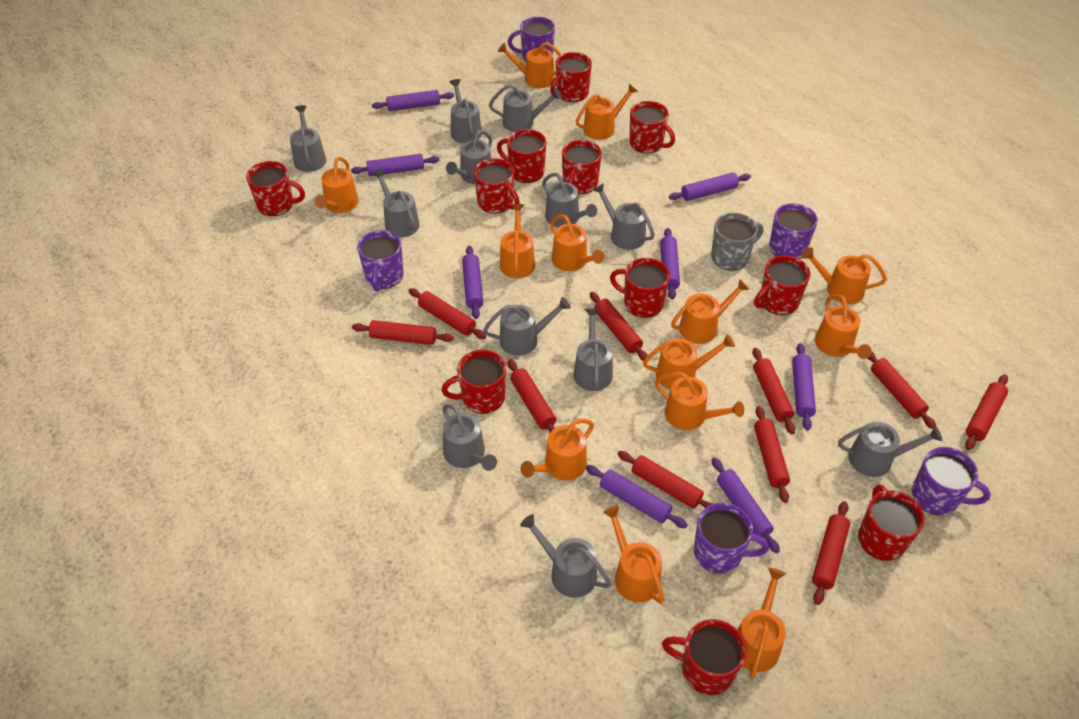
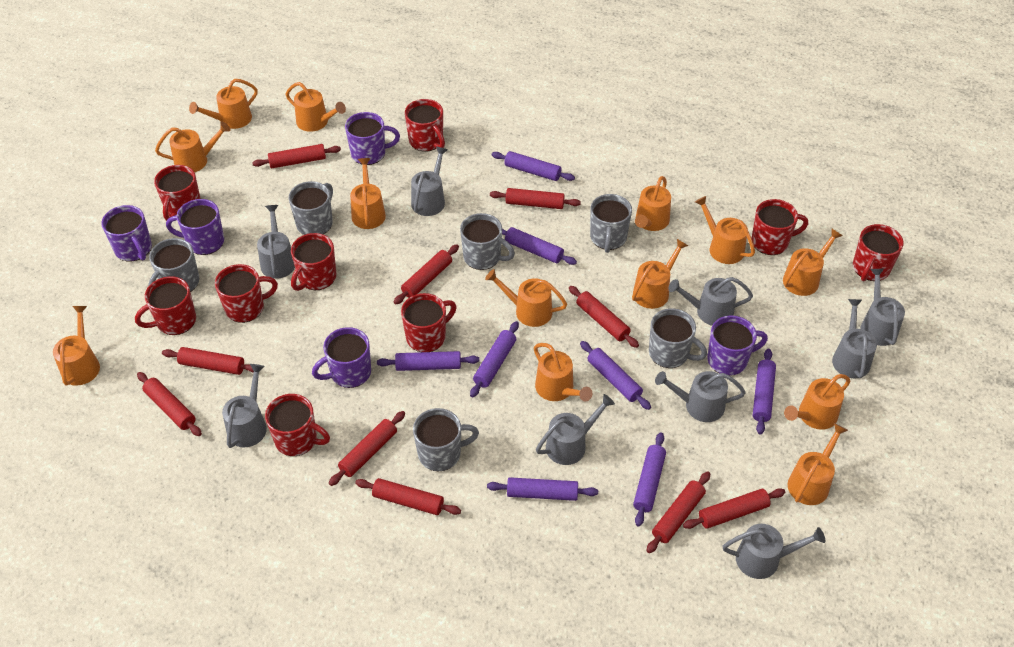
grey mug: [711,213,763,271] = 1 -> [148,238,199,292] [289,181,333,235] [413,408,479,471] [460,213,515,270] [590,194,632,253] [649,308,707,368] = 6
grey watering can: [290,105,326,172] [372,169,420,237] [442,404,497,471] [446,130,492,184] [450,79,482,143] [483,297,571,356] [489,84,562,132] [520,514,611,598] [542,173,597,227] [574,309,613,391] [593,183,655,250] [838,422,942,477] = 12 -> [222,364,267,448] [257,205,295,279] [411,147,448,216] [536,394,615,465] [655,371,746,422] [668,277,753,325] [723,524,825,579] [832,299,877,378] [860,268,905,346] = 9
red mug: [246,161,305,216] [441,350,506,414] [474,158,520,214] [497,129,546,183] [550,52,592,102] [562,140,602,194] [610,258,670,318] [629,101,675,153] [662,619,746,695] [754,255,810,315] [858,484,925,561] = 11 -> [135,276,196,335] [154,165,201,221] [215,264,278,323] [265,394,330,456] [291,233,336,291] [401,293,457,352] [405,99,445,152] [752,199,808,255] [853,224,903,282] = 9

